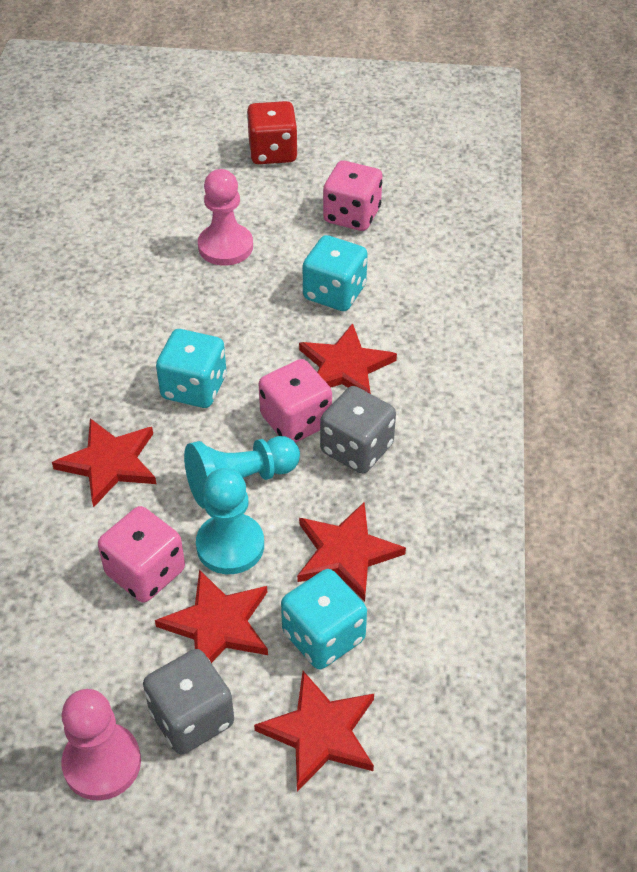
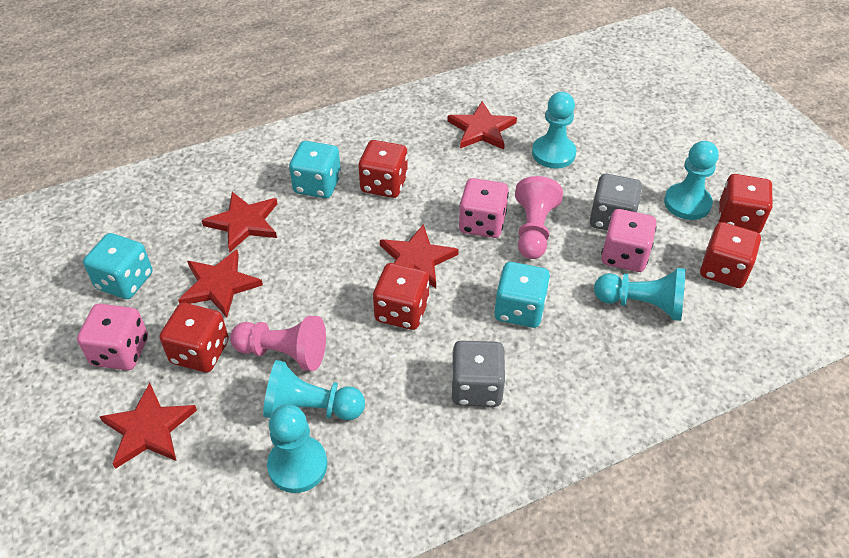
red dice: [247,101,298,164] = 1 -> [160,303,229,372] [359,140,408,198] [373,263,429,330] [700,222,761,288] [719,174,773,233] = 5
turquoise pawn: [184,436,300,509] [196,468,264,574] = 2 -> [263,360,365,420] [267,405,327,493] [532,92,576,169] [594,268,686,321] [664,141,719,220] = 5

